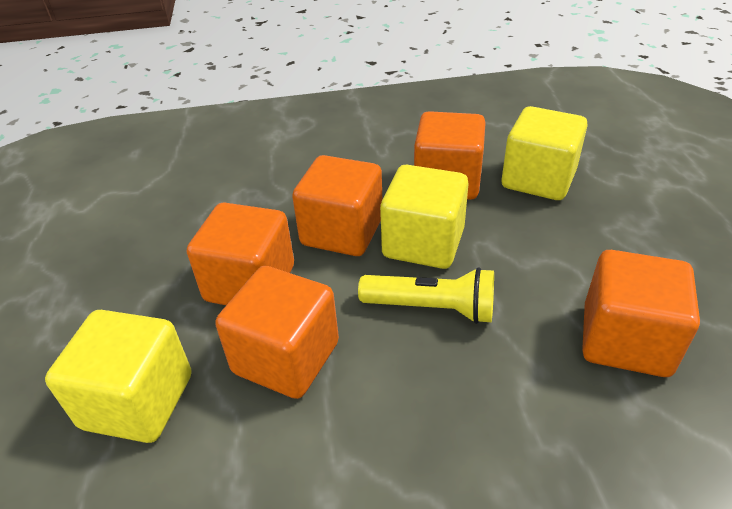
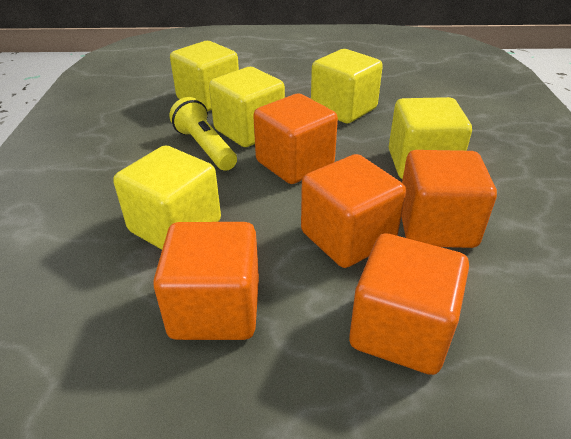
yellow cube: [45,310,191,443] [380,165,469,269] [502,106,588,200] = 3 -> [113,146,221,250] [170,41,239,112] [209,67,285,147] [311,49,383,124] [389,97,472,179] = 5

